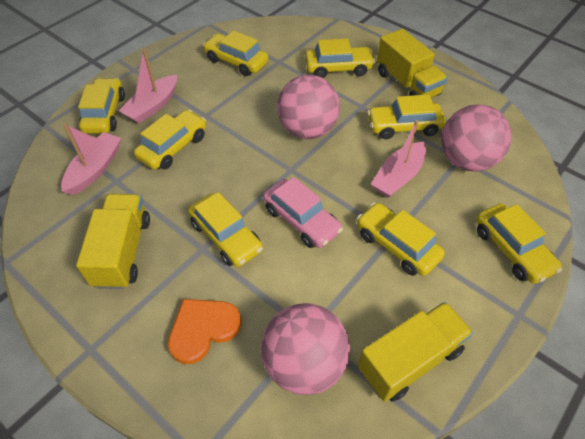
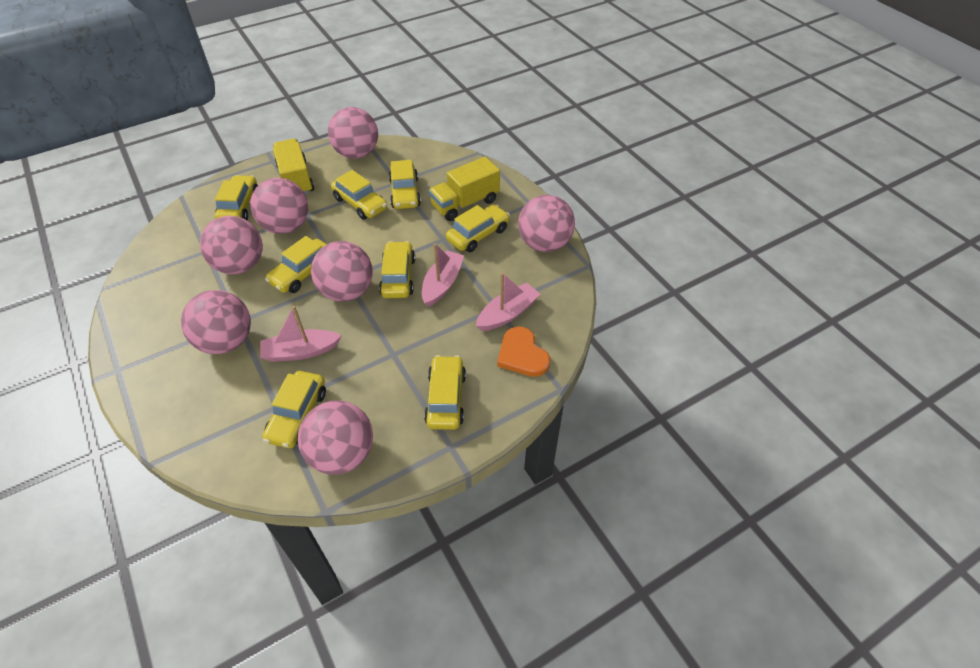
pink ball: [261,303,350,395] [277,75,340,139] [441,104,512,171] = 3 -> [181,290,251,354] [200,216,263,274] [250,178,308,234] [298,401,373,475] [311,241,373,302] [328,107,378,159] [518,195,575,252] = 7
pink car: [263,177,343,248] = 1 -> none = 0
yellow truck: [76,194,150,289] [358,302,473,402] [377,28,448,98] = 3 -> [273,139,314,194] [429,157,500,221] = 2

